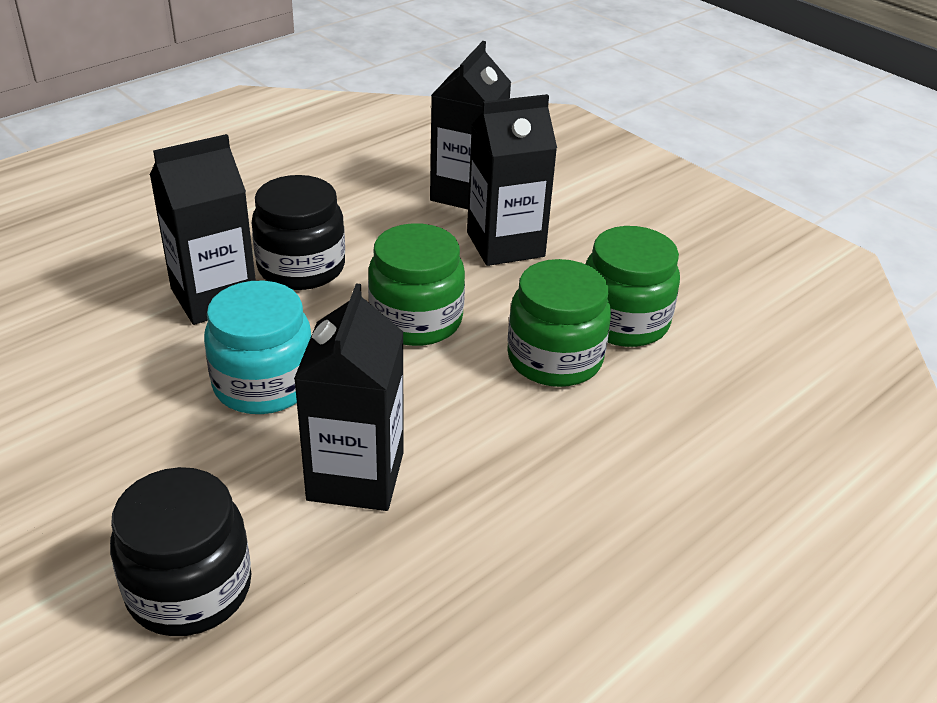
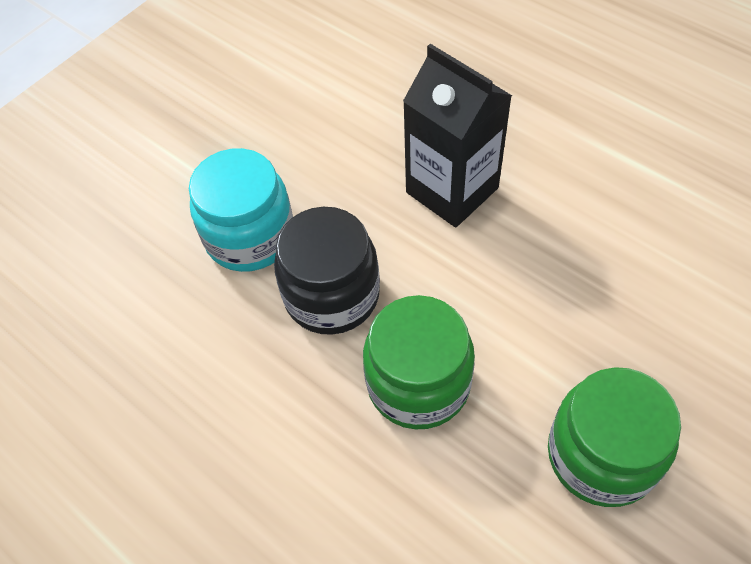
black carton: [150,134,256,325] [294,284,404,511] [430,41,511,209] [467,94,557,266] = 4 -> [403,44,512,228] = 1
black jar: [110,467,251,636] [252,175,345,290] = 2 -> [274,207,380,335] = 1
green jar: [368,223,465,346] [507,259,611,387] [585,226,680,347] = 3 -> [363,295,475,429] [548,367,681,507] = 2

